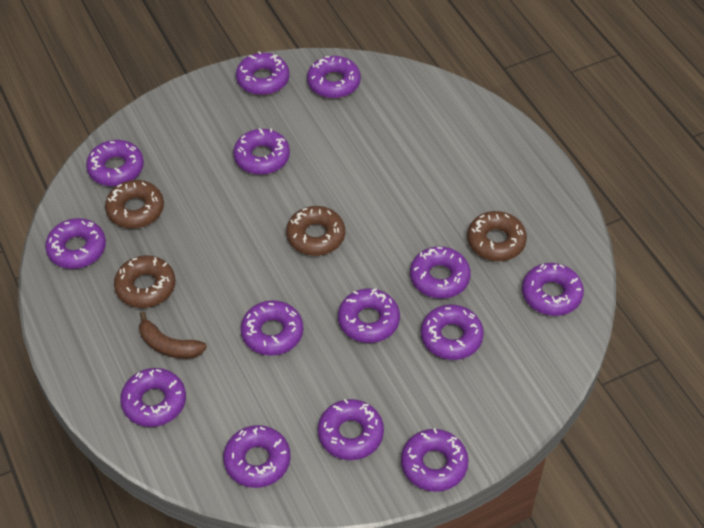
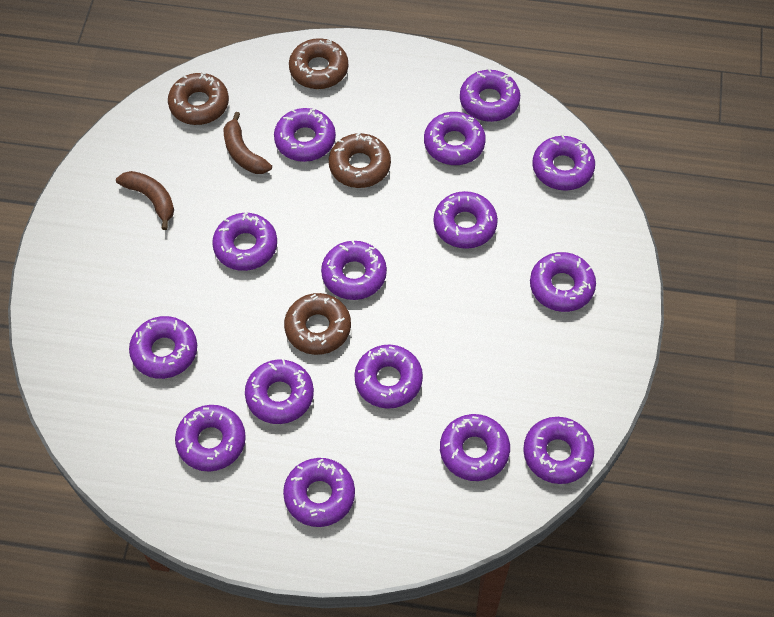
brown banana: [139,311,207,359] = 1 -> [116,171,174,230] [224,112,272,174] = 2
purple donut: [45,218,106,269] [86,140,144,186] [120,368,186,427] [223,425,291,488] [233,128,290,175] [236,51,289,95] [241,300,303,356] [307,56,361,98] [318,399,384,460] [338,289,400,343] [401,428,469,492] [410,246,471,299] [421,305,484,360] [522,263,584,316] = 14 -> [129,316,197,379] [175,405,246,472] [212,212,277,271] [245,359,314,424] [274,108,336,162] [283,458,355,527] [321,240,387,300] [354,345,423,409] [424,112,486,165] [433,191,498,249] [440,414,510,481] [460,68,520,122] [523,417,594,484] [530,252,596,312] [532,135,595,191] = 15

